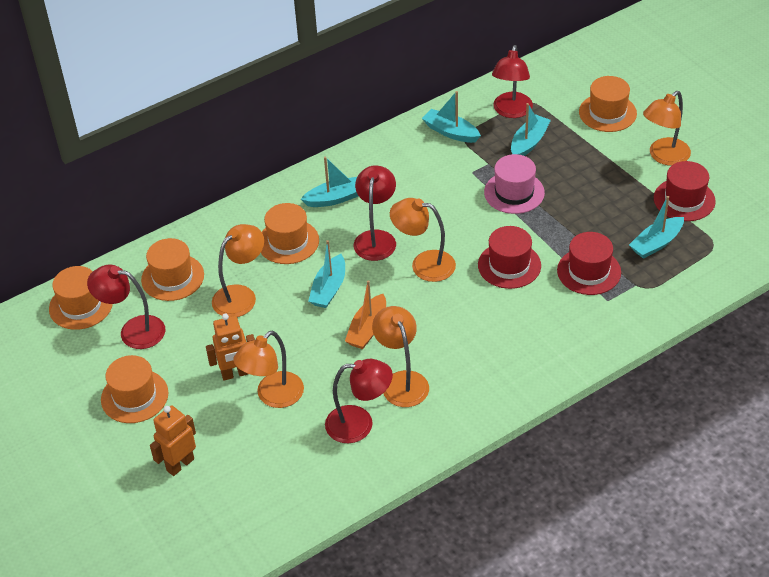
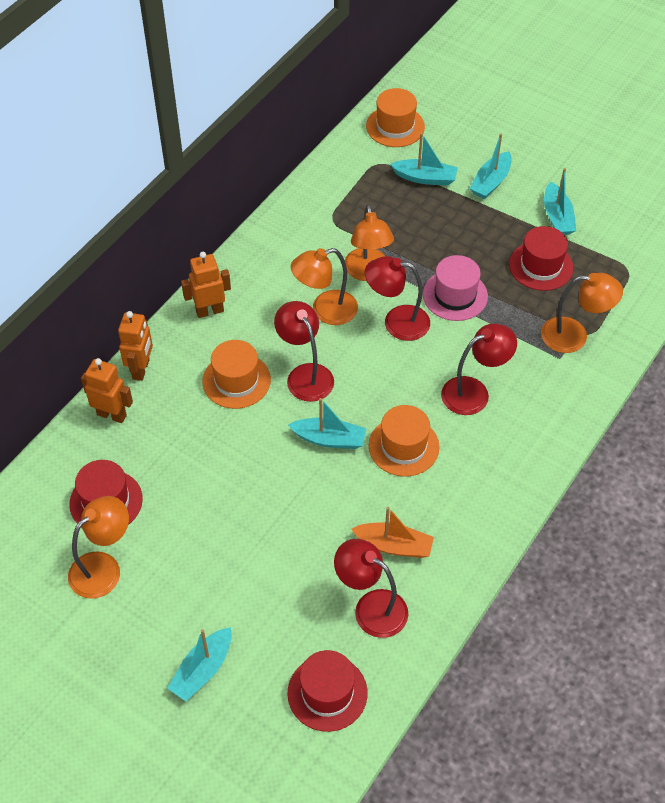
orange hat: [49,266,113,330] [101,355,168,423] [141,238,204,301] [261,203,319,264] [579,76,637,132] = 5 -> [202,340,271,409] [366,88,425,147] [369,405,439,477] = 3
orange lamp: [212,224,264,317] [233,331,304,408] [372,306,429,407] [390,198,456,282] [643,91,691,166] = 5 -> [68,496,129,599] [291,248,358,325] [345,205,394,281] [541,273,623,353] = 4
orange robot: [150,405,196,476] [206,313,255,381] = 2 -> [81,358,133,423] [118,311,153,381] [181,252,231,318] = 3

